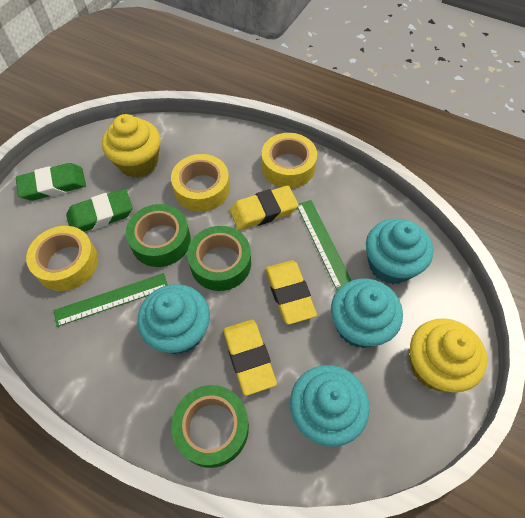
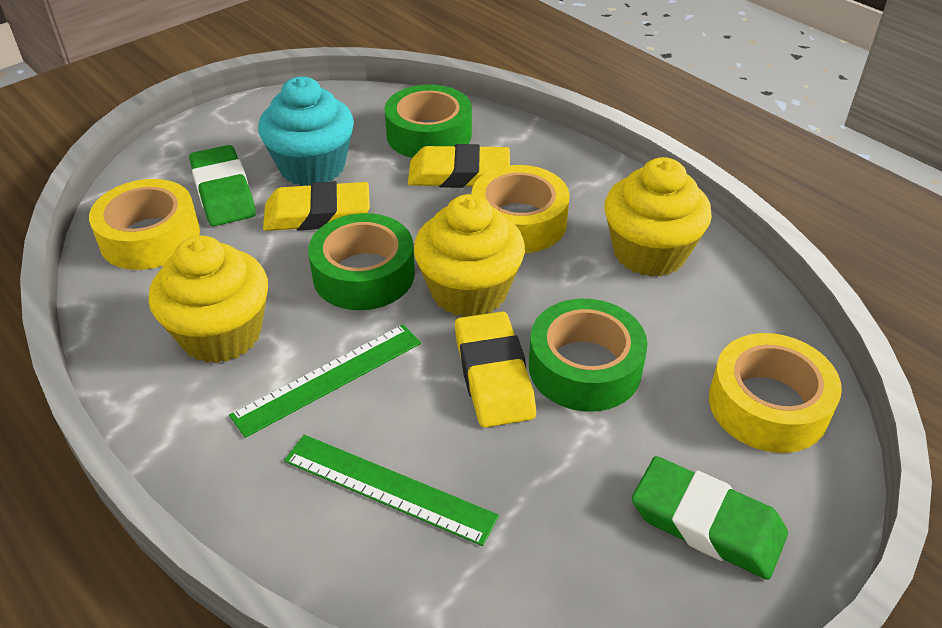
turquoise cupcake: [137,284,210,354] [290,365,370,447] [331,279,403,348] [366,218,433,284] = 4 -> [258,77,354,186] = 1
yellow cupcake: [102,114,161,178] [410,318,487,392] = 2 -> [149,235,268,363] [414,194,525,317] [604,157,712,277] = 3

